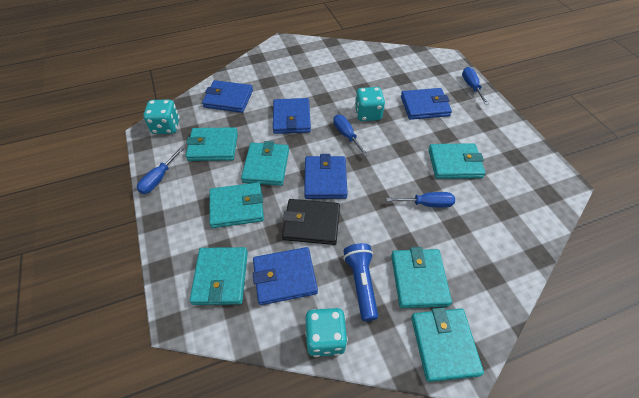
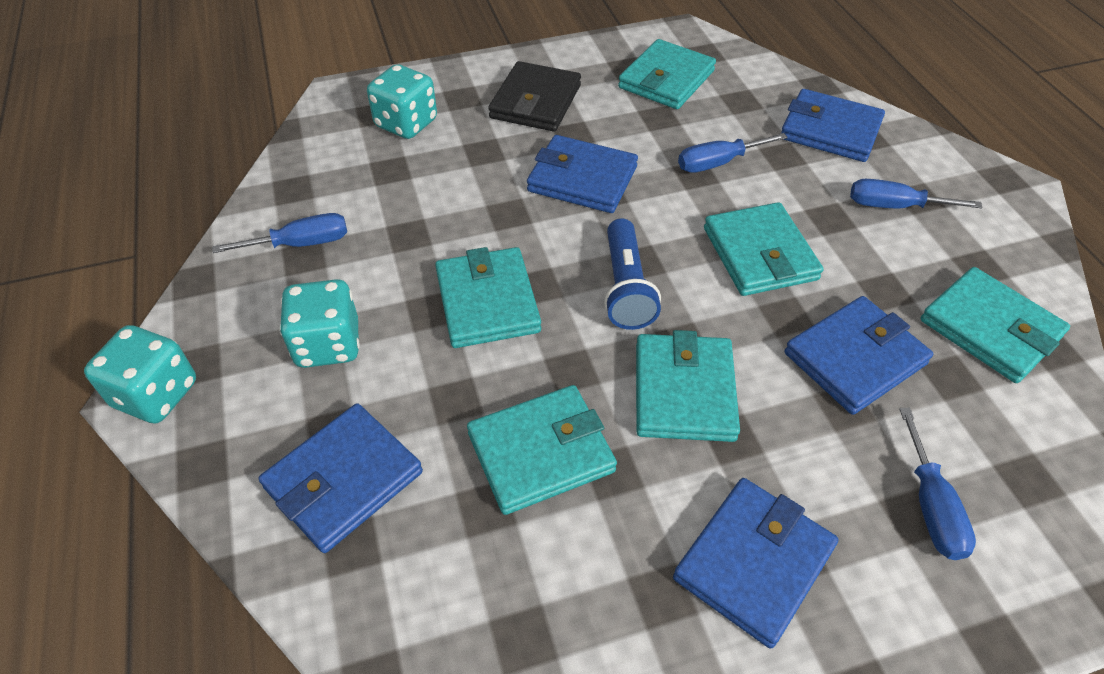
turquoise wallet: [186,127,238,161] [190,247,248,305] [209,182,264,228] [241,141,289,186] [391,247,452,308] [411,307,484,382] [428,143,485,179] = 7 -> [435,247,541,348] [467,385,617,515] [618,39,716,109] [636,330,740,442] [704,202,823,296] [921,267,1070,383] = 6

